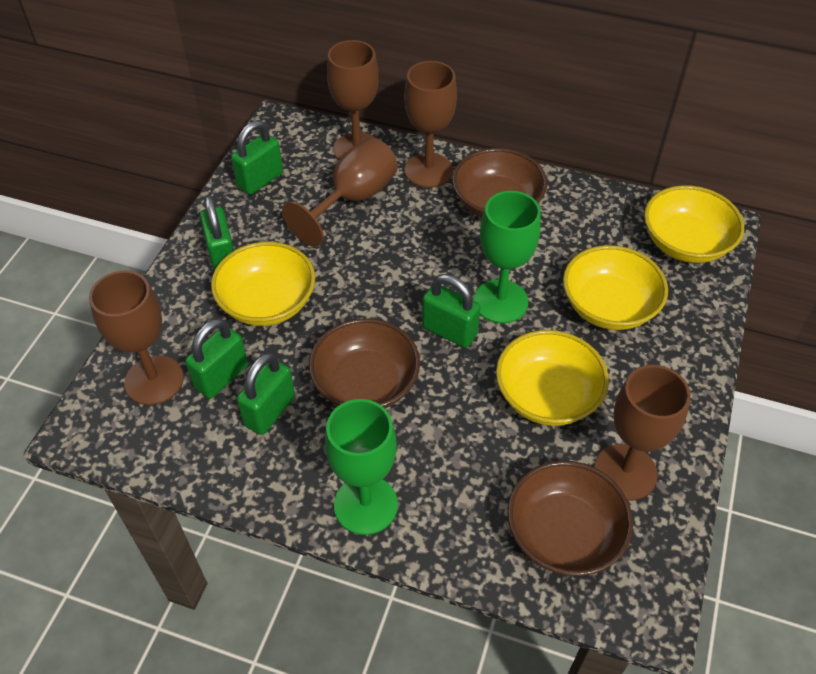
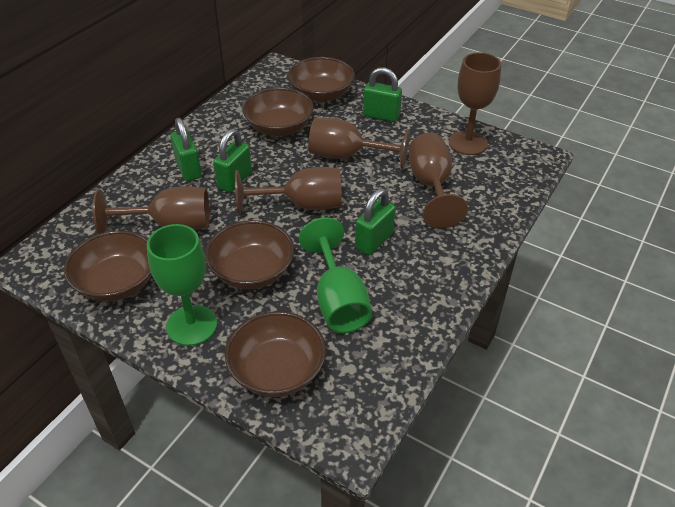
brown bowl: [309,318,420,408] [452,148,547,218] [508,461,633,576] = 3 -> [64,231,152,302] [205,220,294,289] [225,311,326,397] [243,87,314,136] [288,57,355,102] = 5
green padlock: [185,318,248,399] [200,196,234,271] [231,121,283,195] [237,352,295,435] [422,274,481,348] = 5 -> [171,118,201,181] [213,129,252,193] [355,188,396,255] [363,67,402,122] = 4
yellow bowl: [211,242,315,326] [496,330,609,426] [563,245,668,330] [644,185,744,263] = 4 -> none = 0

